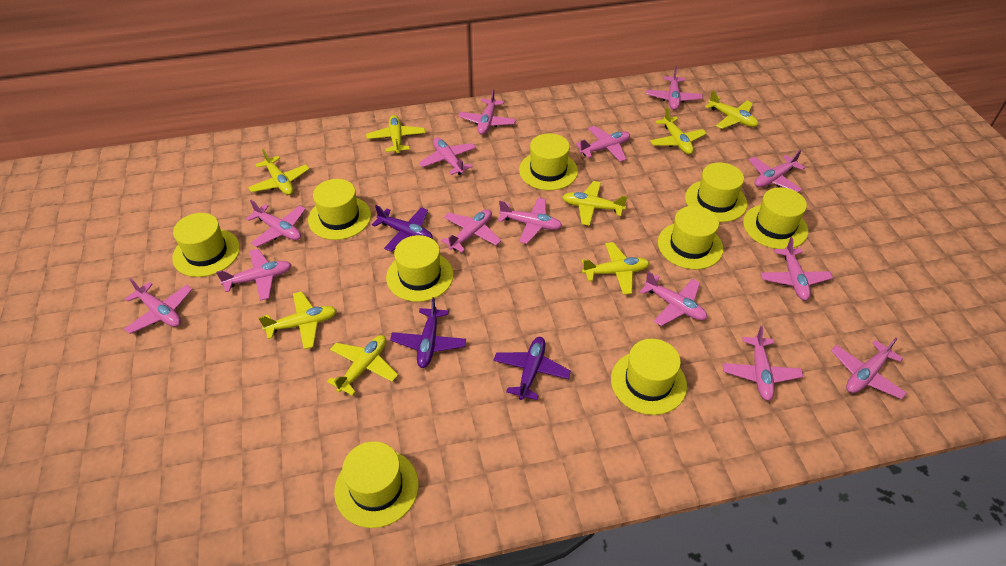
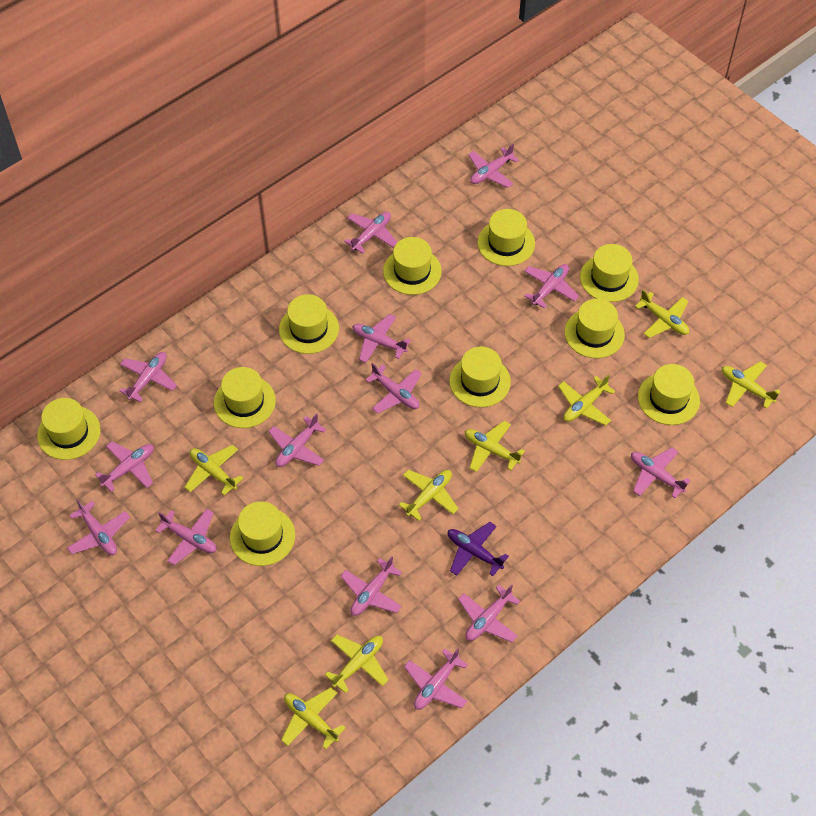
purple plane: [372,205,433,252] [390,297,466,368] [493,337,571,400] = 3 -> [448,522,509,576] = 1
yellow hat: [172,213,240,277] [308,179,371,240] [334,441,419,528] [386,235,454,302] [519,133,578,190] [611,339,687,415] [658,206,723,269] [685,163,747,222] [743,187,808,249] = 9 -> [37,398,100,460] [214,367,276,428] [230,501,295,566] [279,294,339,354] [383,237,442,295] [449,347,511,407] [477,209,535,266] [565,299,625,358] [580,244,639,302] [638,364,700,425] = 10

